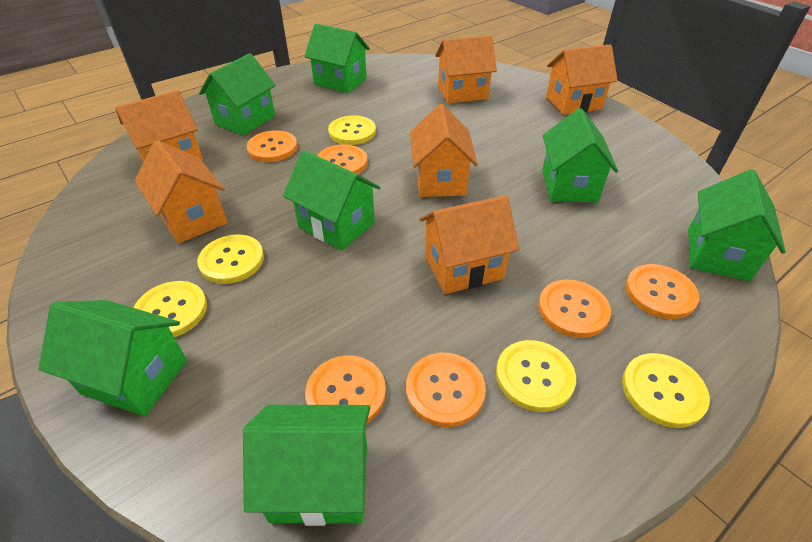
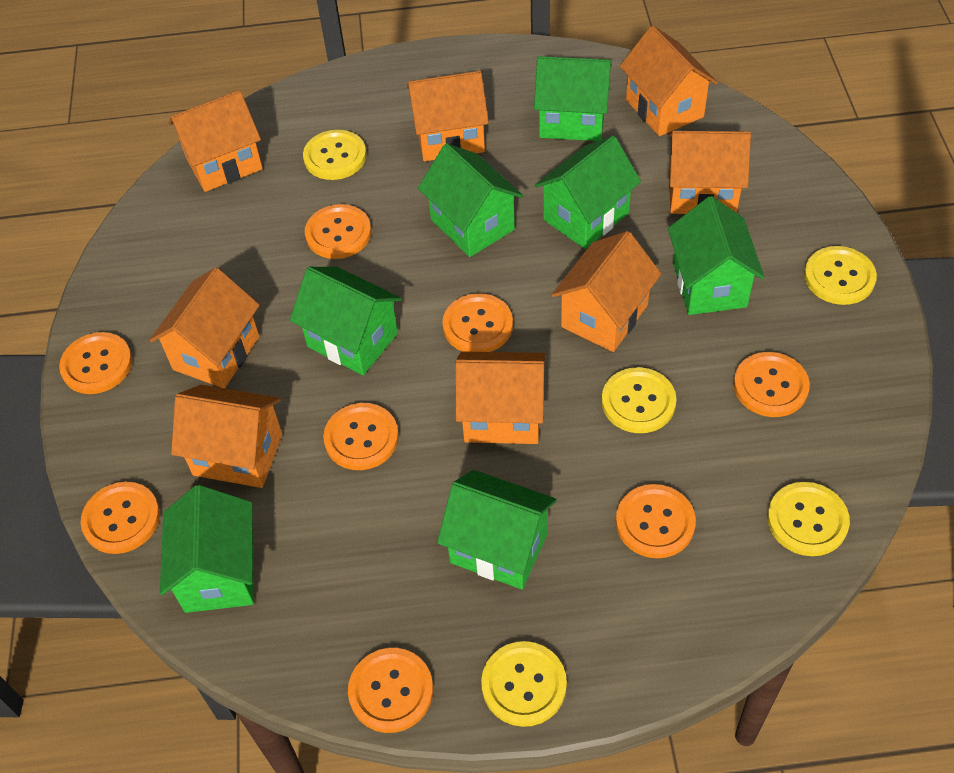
orange button: [247,130,297,162] [305,355,386,424] [317,144,368,174] [406,353,486,427] [538,280,611,338] [625,264,699,319] = 6 -> [59,332,132,394] [81,482,160,554] [305,204,371,259] [323,403,399,470] [348,648,433,733] [442,293,513,352] [616,484,696,558] [734,352,810,417] = 8
orange house: [115,90,203,162] [134,140,227,244] [410,104,478,197] [419,195,519,294] [435,35,497,103] [546,44,618,115] = 6 -> [149,267,260,388] [169,90,263,192] [171,385,282,488] [407,71,489,161] [455,351,545,444] [552,231,661,352] [620,26,718,136] [668,131,751,214] = 8

